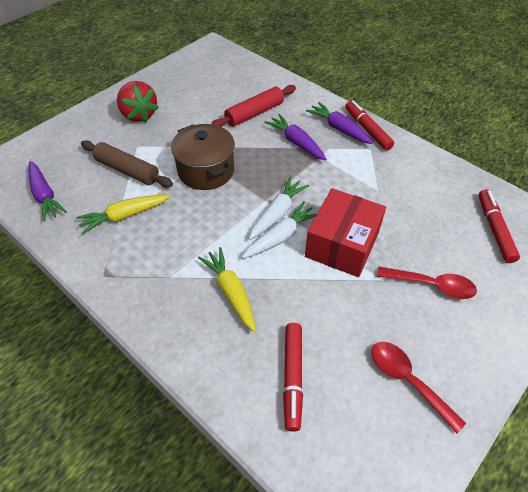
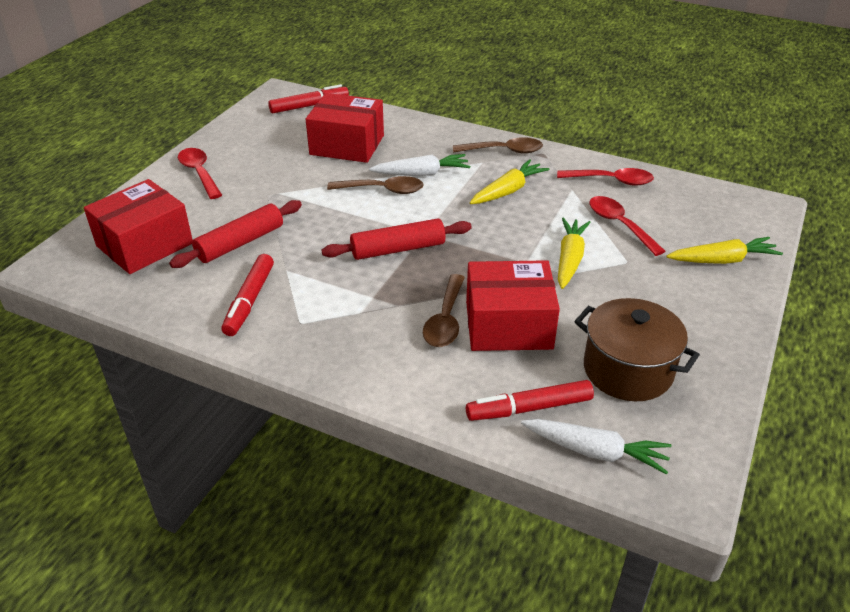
brown rolling pin: [81,141,173,187] = 1 -> none = 0
brown spoon: none = 0 -> [327,176,423,194] [423,274,465,347] [453,137,543,154] = 3
purple carrot: [28,161,67,222] [264,114,327,160] [306,102,373,144] = 3 -> none = 0
red box: [305,188,386,277] = 1 -> [84,179,193,274] [306,93,384,163] [466,260,560,351] = 3
red rolling pin: [211,85,296,127] = 1 -> [169,200,302,268] [322,218,472,260] = 2
red spoon: [371,342,466,433] [377,267,477,299] = 2 -> [178,148,222,199] [557,168,654,186] [589,196,665,256] = 3
red strawberry: [117,81,159,122] = 1 -> none = 0
yellow carrot: [76,195,170,234] [198,247,256,332] = 2 -> [470,159,549,204] [558,218,591,289] [666,237,783,264] = 3

